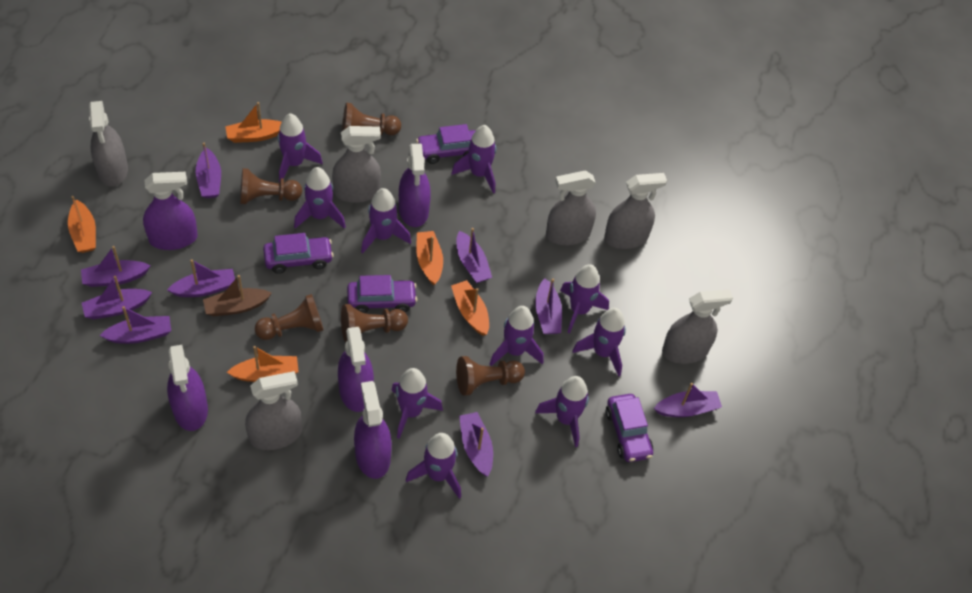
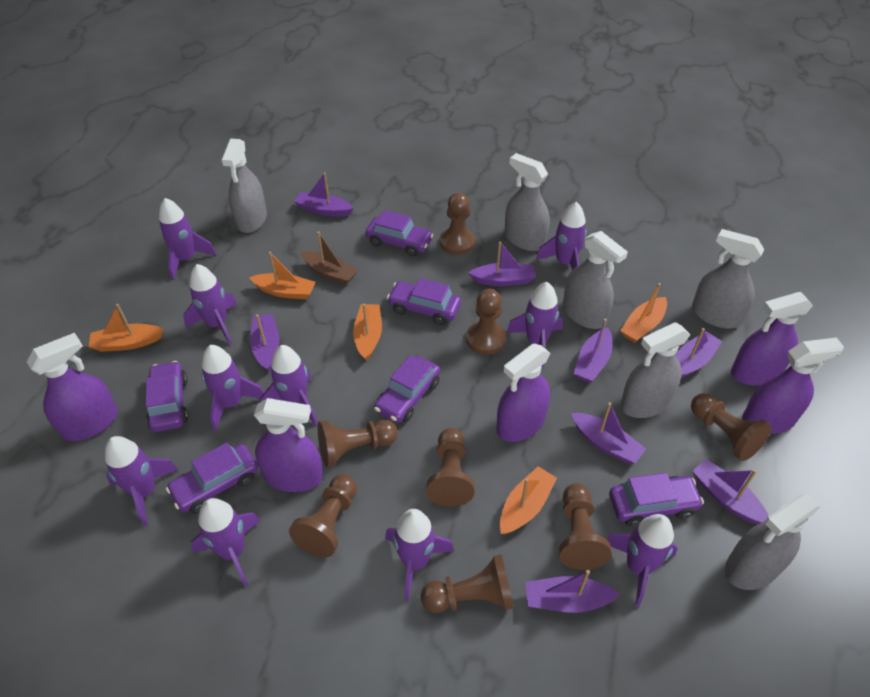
brown pawn: [240,168,302,204] [255,294,324,340] [341,304,408,342] [342,102,401,135] [456,356,525,396] = 5 -> [289,474,357,557] [318,420,398,467] [421,554,514,613] [426,428,475,507] [440,193,475,255] [466,289,506,355] [559,483,612,570] [691,393,772,461] = 8
purple boat: [81,246,150,287] [82,276,152,319] [99,306,171,344] [167,259,235,297] [196,143,221,198] [457,228,492,283] [459,412,493,477] [535,278,562,334] [654,383,722,417] = 9 -> [250,314,279,371] [294,172,354,217] [468,241,536,286] [526,570,620,613] [571,403,646,464] [574,319,613,383] [676,328,722,378] [692,459,769,525] = 8
purple car: [263,233,334,274] [347,275,417,313] [416,124,475,164] [606,394,653,462] = 4 -> [146,361,189,432] [166,442,258,514] [366,210,434,257] [374,355,440,423] [387,278,461,325] [609,473,704,527] = 6

